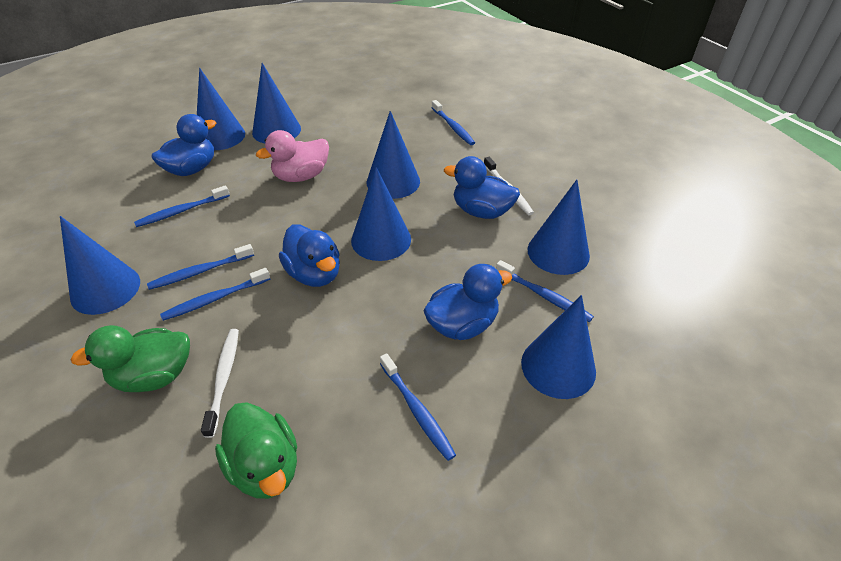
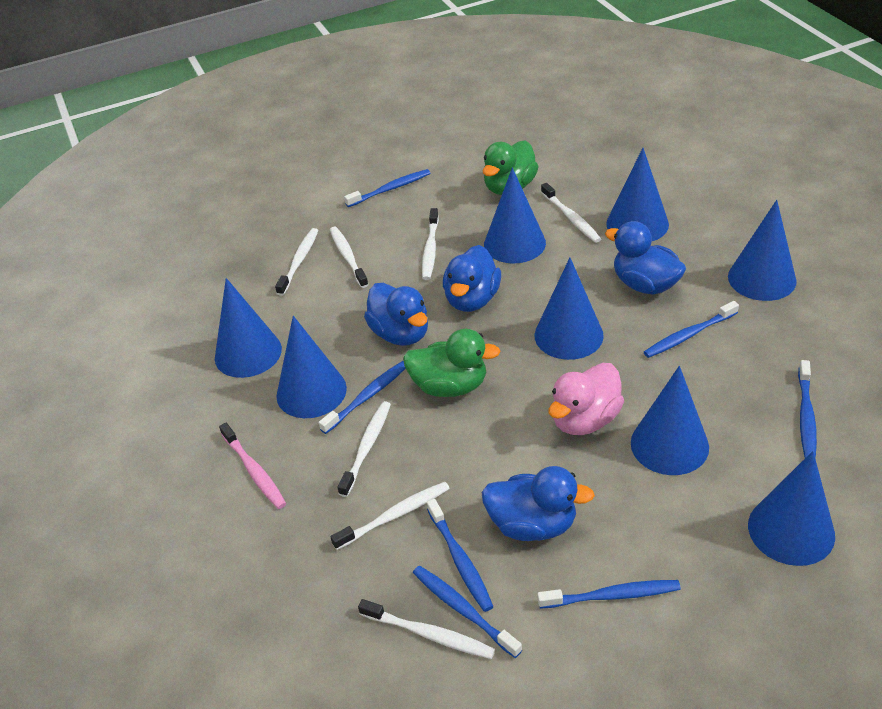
blue cone: [60,216,140,315] [197,68,245,150] [252,63,301,144] [351,167,411,261] [367,111,420,199] [521,295,596,399] [528,180,590,275] = 7 -> [215,278,282,378] [276,316,347,418] [484,168,546,263] [535,258,604,360] [606,148,669,241] [631,366,709,475] [728,200,797,301] [748,451,835,566] = 8
blue toothbrush: [134,185,230,227] [147,244,254,290] [160,268,270,321] [380,353,456,461] [431,100,475,145] [496,260,594,322] = 6 -> [318,361,406,434] [344,169,430,207] [413,566,522,658] [427,499,494,612] [537,580,681,609] [644,301,739,358] [798,360,817,459] = 7
pink toothbrush: none = 0 -> [219,423,286,509] = 1
white toothbrush: [201,329,239,438] [484,157,534,216] = 2 -> [275,228,318,296] [330,227,369,288] [330,482,450,550] [337,401,391,497] [358,599,495,659] [422,208,439,280] [541,183,601,243] = 7

